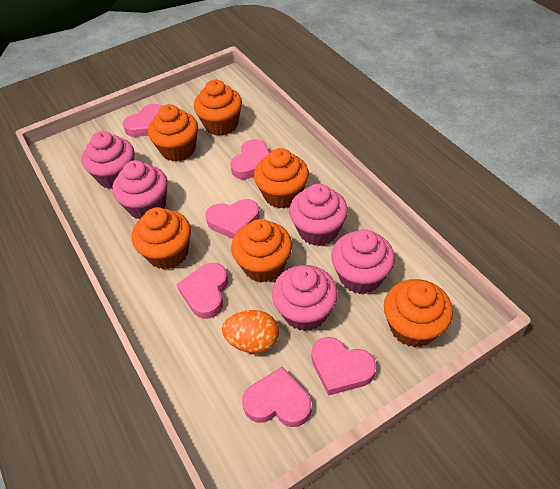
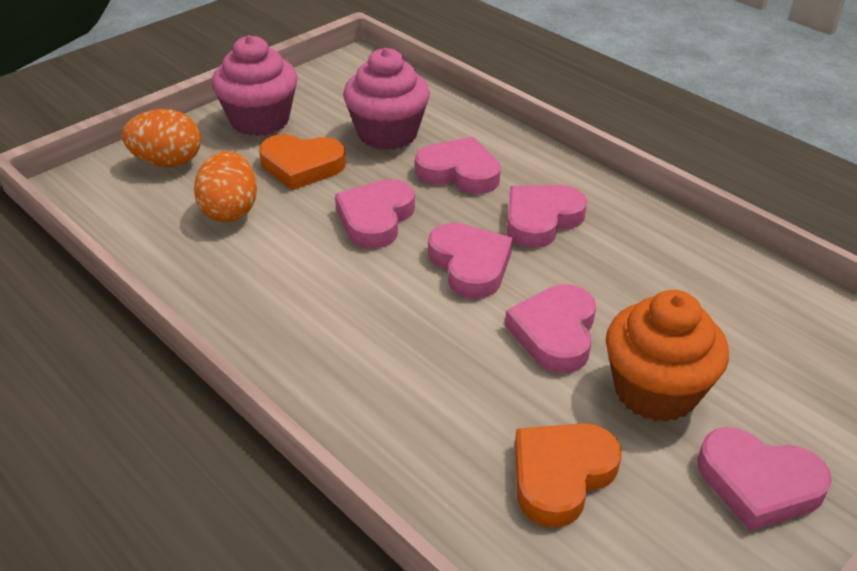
orange cupcake: [132,207,191,270] [148,104,198,162] [194,79,242,136] [231,219,292,282] [254,148,309,209] [384,279,453,348] = 6 -> [606,290,729,422] = 1
orange egg: [222,310,279,353] = 1 -> [122,109,201,167] [194,151,257,222] = 2
orange heart: none = 0 -> [259,134,346,190] [515,423,622,528] = 2
pink cupcake: [82,131,134,189] [112,160,168,220] [272,265,338,331] [289,184,348,246] [331,229,395,294] = 5 -> [212,35,298,136] [343,48,430,150] = 2

